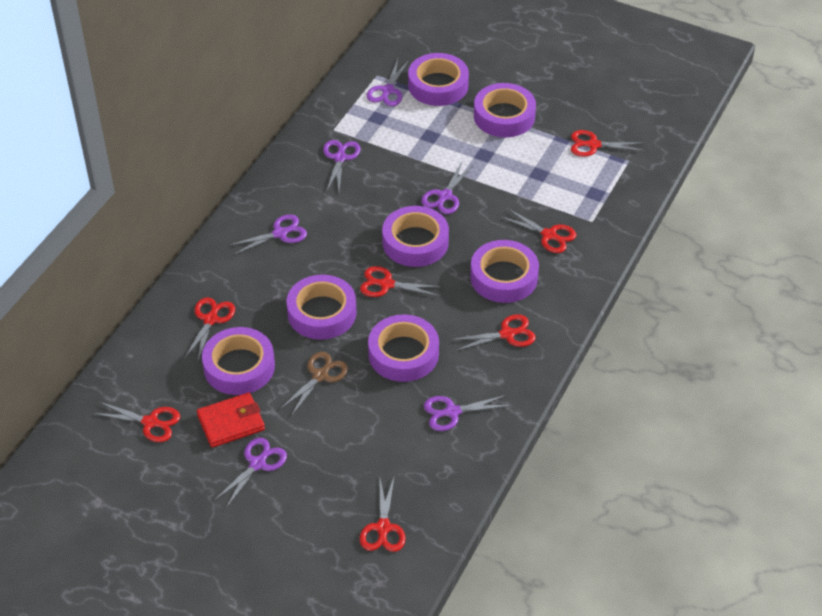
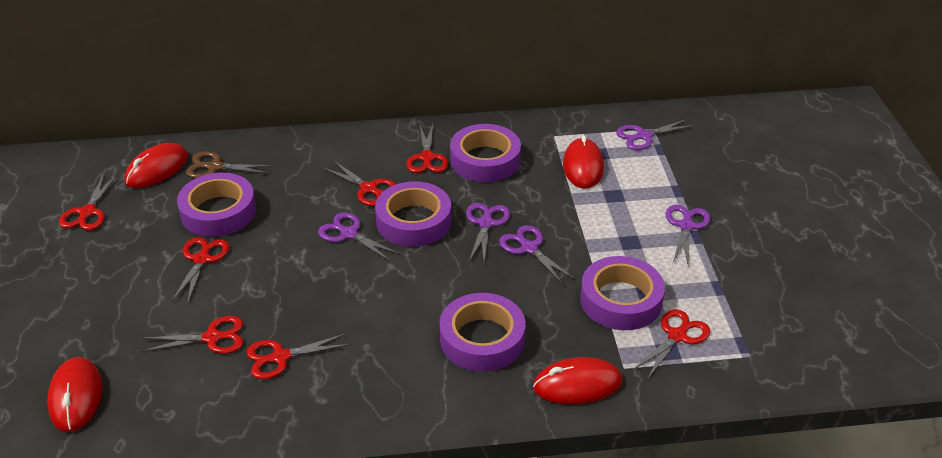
purple scissors: [214,438,287,509] [228,214,307,255] [323,140,360,192] [367,59,409,106] [421,162,474,214] [424,395,511,431] = 6 -> [318,212,401,262] [466,203,510,263] [499,225,576,286] [616,119,696,150] [665,205,710,265] = 5
purple tape: [202,327,275,395] [286,275,357,340] [368,314,439,382] [382,206,449,267] [408,53,469,106] [470,240,539,303] [474,83,536,137] = 7 -> [177,173,256,237] [375,181,452,247] [440,293,526,372] [450,124,521,182] [580,256,665,330] = 5
red mouse: none = 0 -> [47,357,102,432] [124,143,188,188] [533,357,622,405] [563,135,604,189] = 4
red wallet: [197,392,265,448] = 1 -> none = 0

